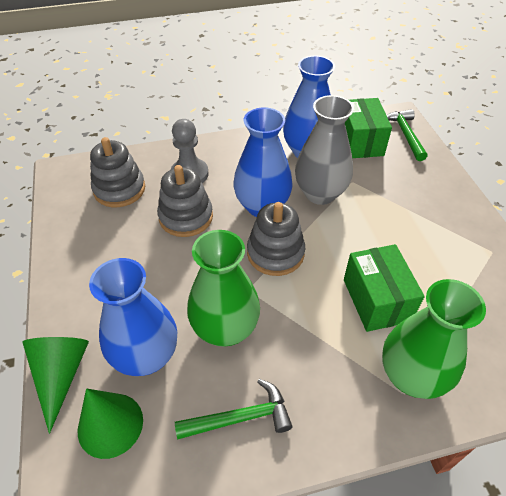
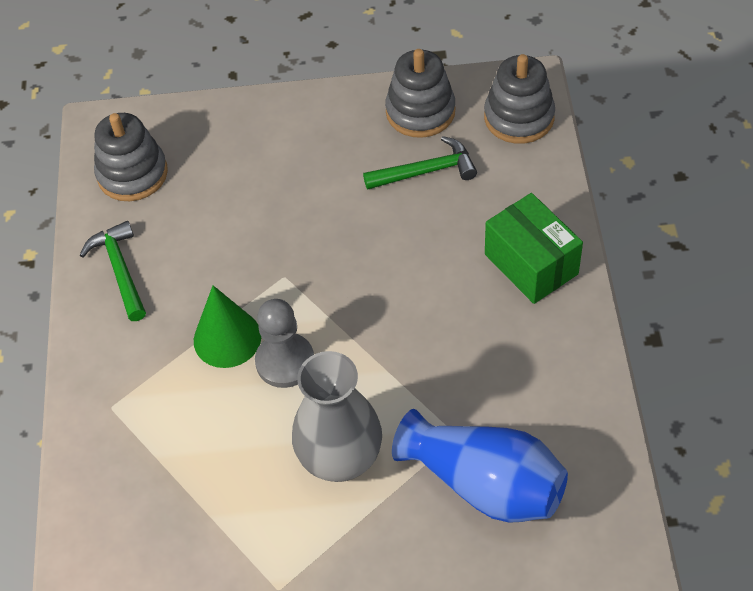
blue vase: [89,258,177,376] [234,107,293,217] [283,56,335,158] = 3 -> [392,409,568,523] = 1
green box: [344,244,425,332] [345,98,392,158] = 2 -> [485,193,583,304] = 1
green cone: [22,337,89,434] [78,388,143,459] = 2 -> [194,285,261,368] = 1
green vase: [187,230,260,347] [382,279,486,399] = 2 -> none = 0

